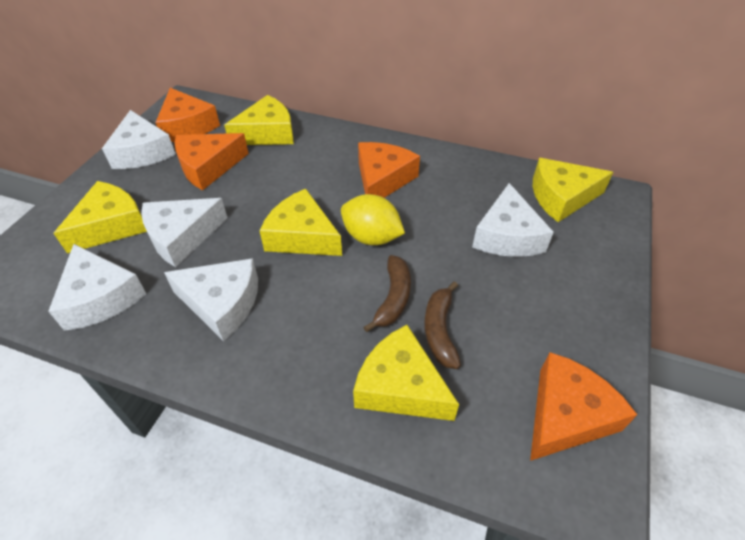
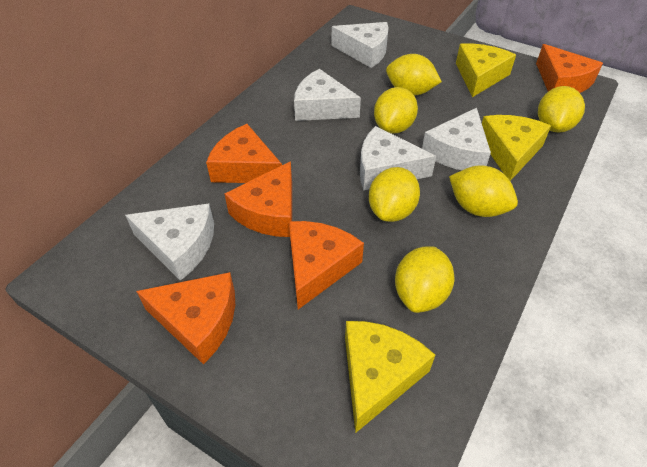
brown banana: [363,255,411,332] [424,281,461,369] = 2 -> none = 0
orange cheese: [155,88,220,142] [174,133,249,190] [358,142,420,198] [530,352,637,461] = 4 -> [136,272,235,365] [206,124,282,183] [224,161,292,237] [289,221,364,309] [536,44,603,93] = 5
yellow cheese: [54,181,147,253] [224,95,294,145] [260,189,342,256] [353,325,459,421] [533,158,613,222] = 5 -> [345,321,435,433] [456,43,516,97] [482,115,551,181] = 3
yellow lemon: [341,194,405,245] = 1 -> [369,167,420,222] [374,87,418,134] [386,54,442,96] [395,247,454,313] [449,165,518,217] [538,86,585,133] = 6

